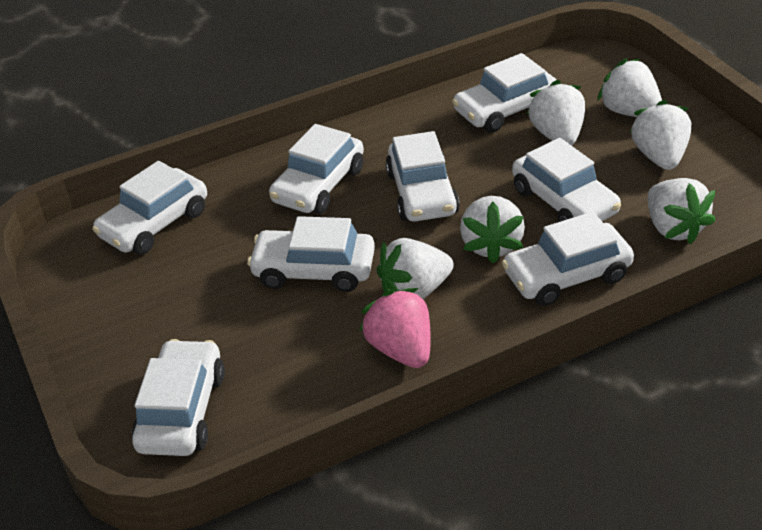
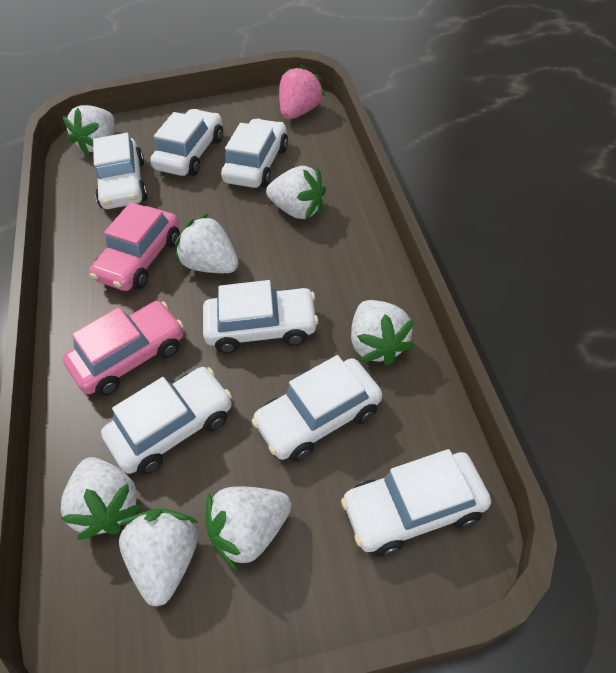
pink car: none = 0 -> [63,301,184,396] [89,202,180,291] = 2
white car: [92,161,207,255] [132,339,225,456] [247,216,375,292] [269,124,364,214] [385,131,459,222] [452,53,557,133] [502,212,634,306] [512,138,621,222] = 8 -> [93,133,148,209] [101,367,232,475] [150,109,223,176] [203,280,318,353] [221,118,288,188] [252,355,382,462] [341,449,491,557] = 7
white strawberry: [377,238,454,299] [460,196,525,264] [527,80,585,146] [597,58,662,117] [630,100,691,170] [648,178,716,245] = 6 -> [61,457,142,540] [63,105,114,156] [118,508,199,607] [175,214,238,273] [205,486,291,570] [266,166,326,220] [351,300,414,366] = 7

